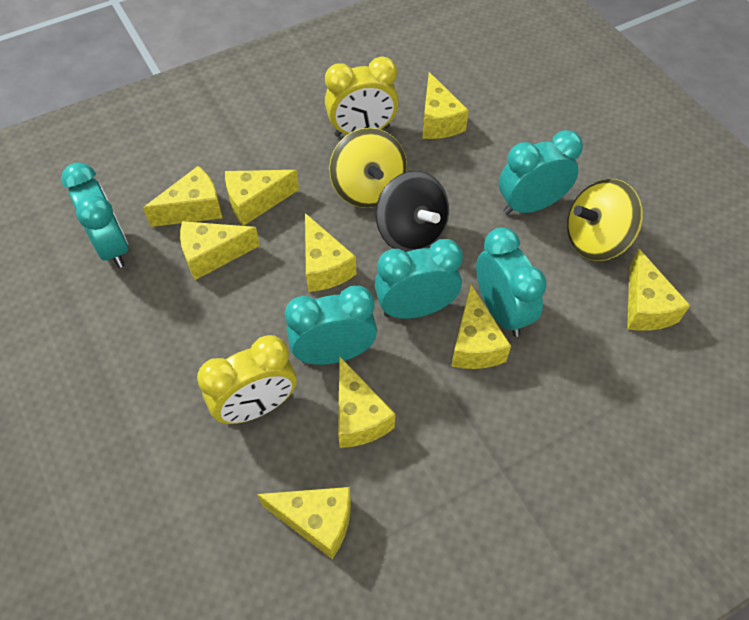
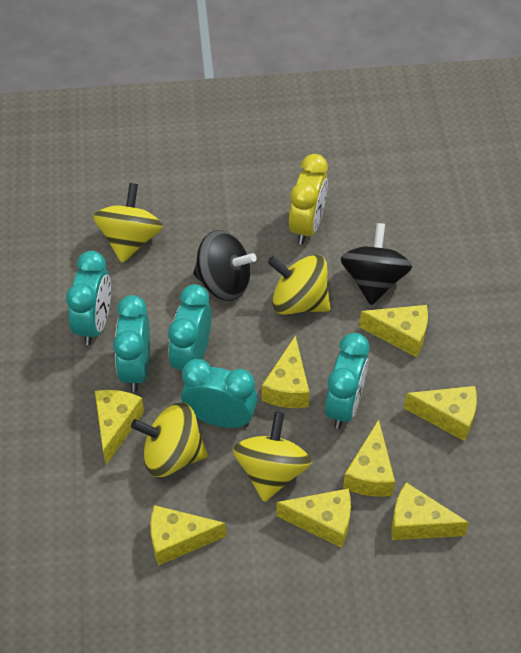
black spinning top: [376,171,449,252] = 1 -> [193,230,257,301] [340,223,412,305] = 2
yellow cheese: [143,166,222,227] [180,221,260,280] [225,170,299,226] [257,487,351,559] [305,213,356,292] [338,356,395,448] [422,72,469,139] [451,284,511,369] [627,249,690,331] = 9 -> [95,390,144,465] [150,505,226,566] [262,336,310,408] [276,488,351,548] [343,420,395,497] [359,305,428,357] [391,482,469,540] [404,386,477,441] = 8
yellow clock: [197,335,297,424] [325,56,399,137] = 2 -> [289,154,328,245] = 1
yellow spinning top: [329,128,407,208] [567,179,643,261] = 2 -> [93,183,163,263] [131,402,208,477] [233,412,312,502] [268,255,330,315] = 4

